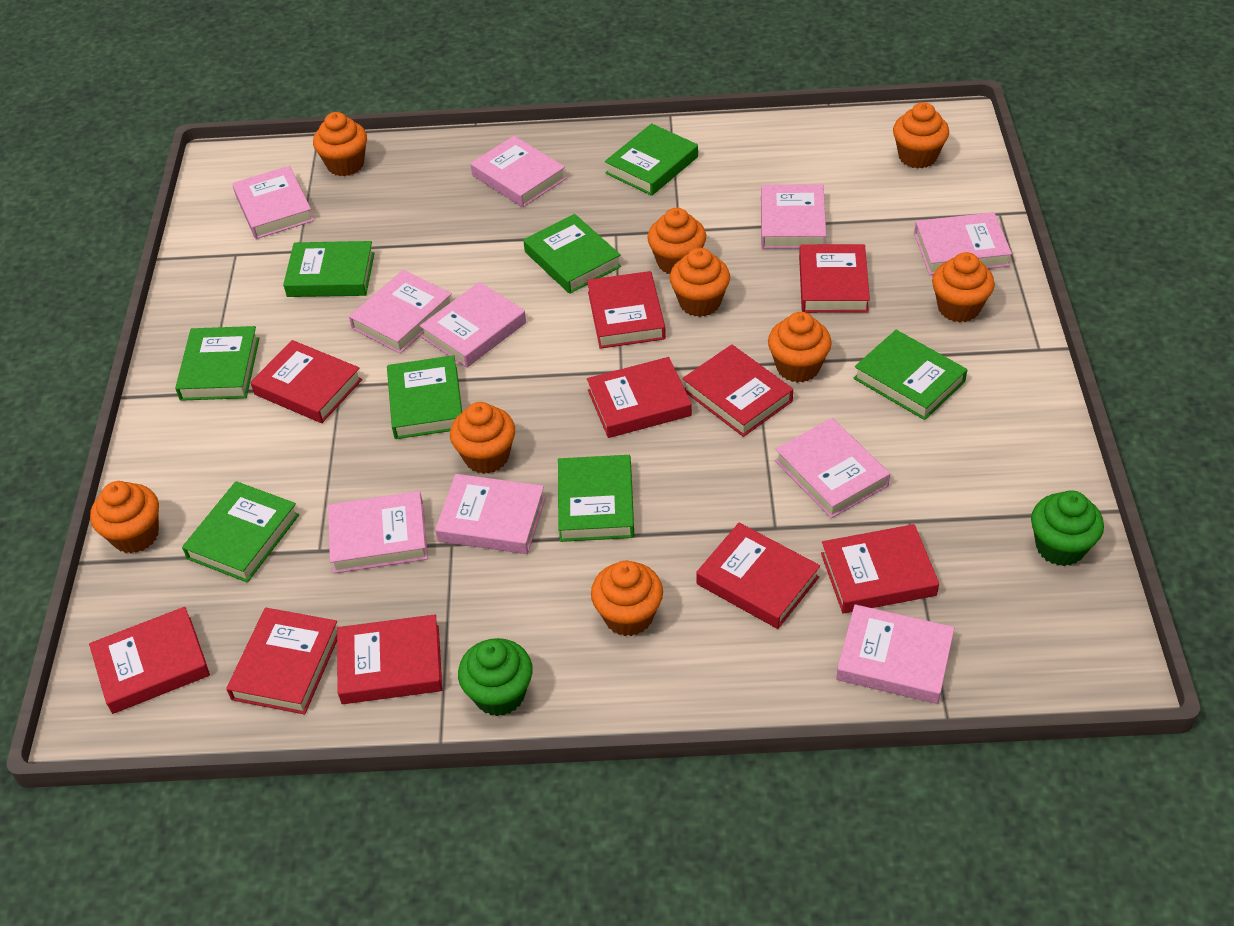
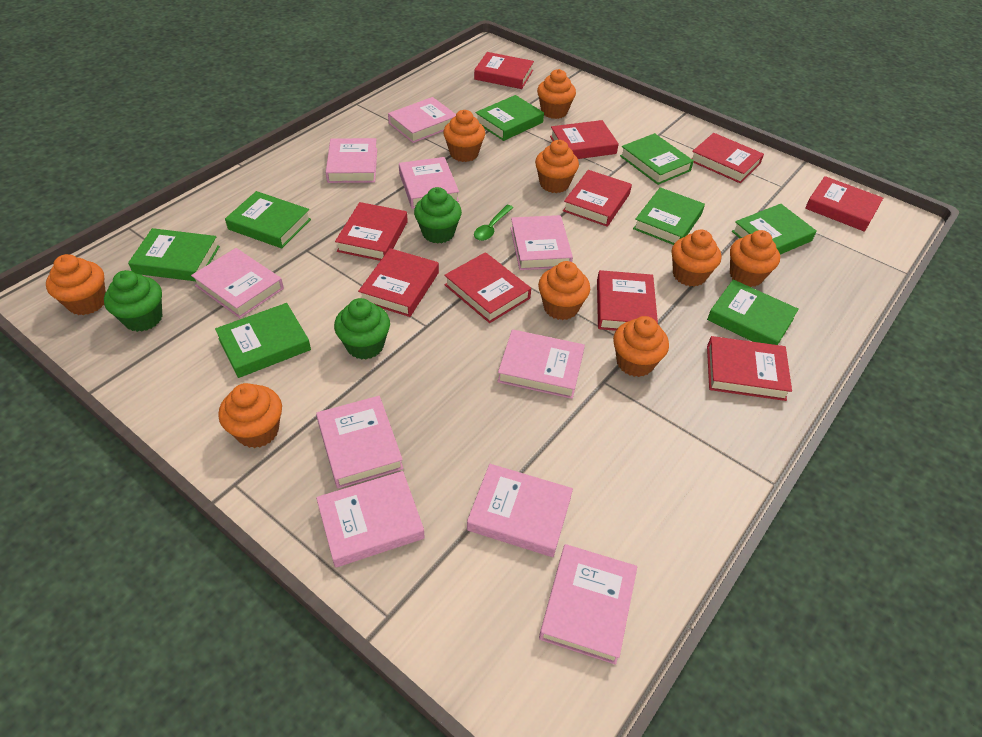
green cupcake: [458,638,533,716] [1031,490,1104,566] = 2 -> [104,270,162,332] [334,298,390,360] [414,187,462,244] = 3
green spoon: none = 0 -> [474,205,513,241] = 1

